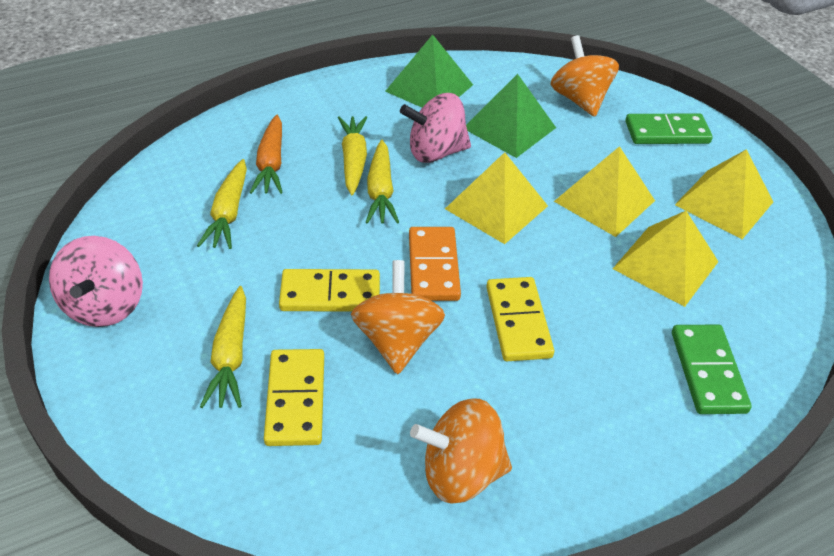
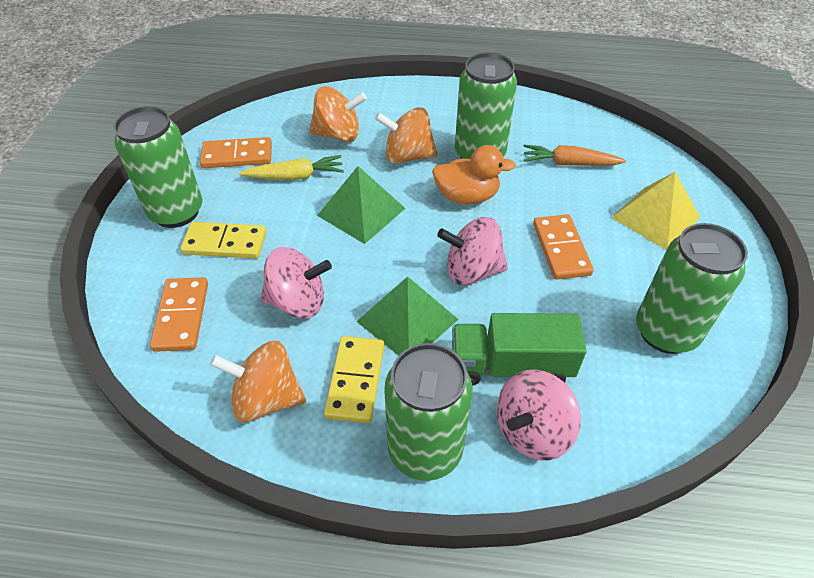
green can: none = 0 -> [113,106,202,228] [384,343,473,481] [455,52,517,159] [636,223,748,354] = 4
green domino: [625,114,713,144] [672,325,752,414] = 2 -> none = 0
green truck: none = 0 -> [452,313,587,386] = 1
orange domino: [409,227,461,301] = 1 -> [150,277,208,352] [200,137,272,168] [533,214,594,280] = 3
orange duck: none = 0 -> [432,145,516,204] = 1
pink spinning top: [49,236,143,327] [400,93,471,163] = 2 -> [261,247,332,319] [437,217,508,285] [497,369,581,460] = 3
yellow carrot: [197,159,247,249] [200,286,246,408] [338,116,367,195] [366,140,399,224] = 4 -> [239,155,344,180] = 1
yellow domino: [264,349,324,446] [279,269,380,312] [486,277,554,361] = 3 -> [180,222,266,259] [324,336,384,423] = 2
yellow pyramid: [445,152,548,244] [554,146,655,237] [613,211,719,307] [675,149,773,239] = 4 -> [611,172,700,250] = 1

